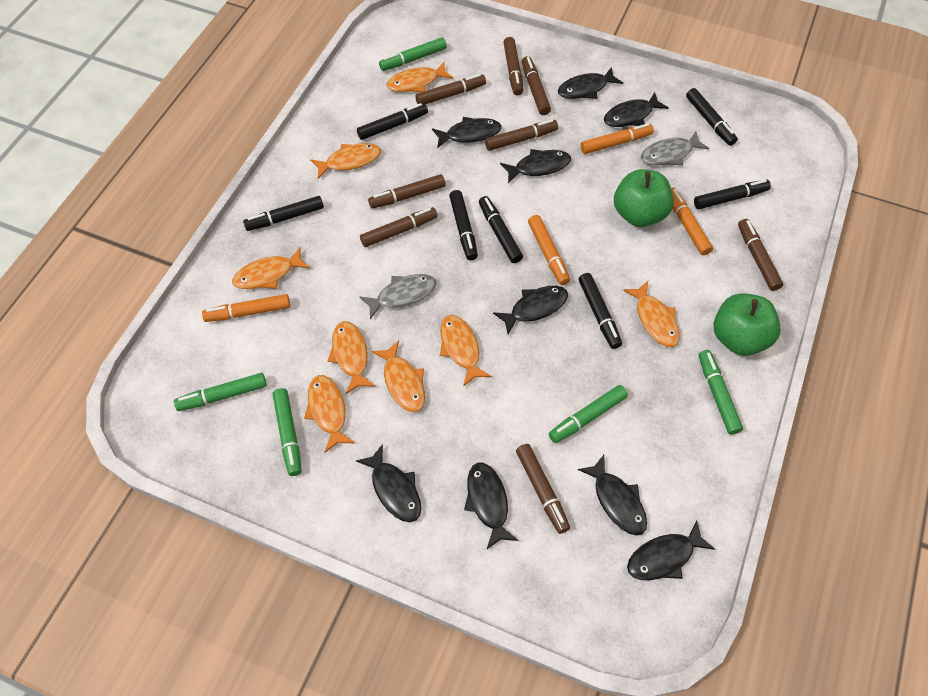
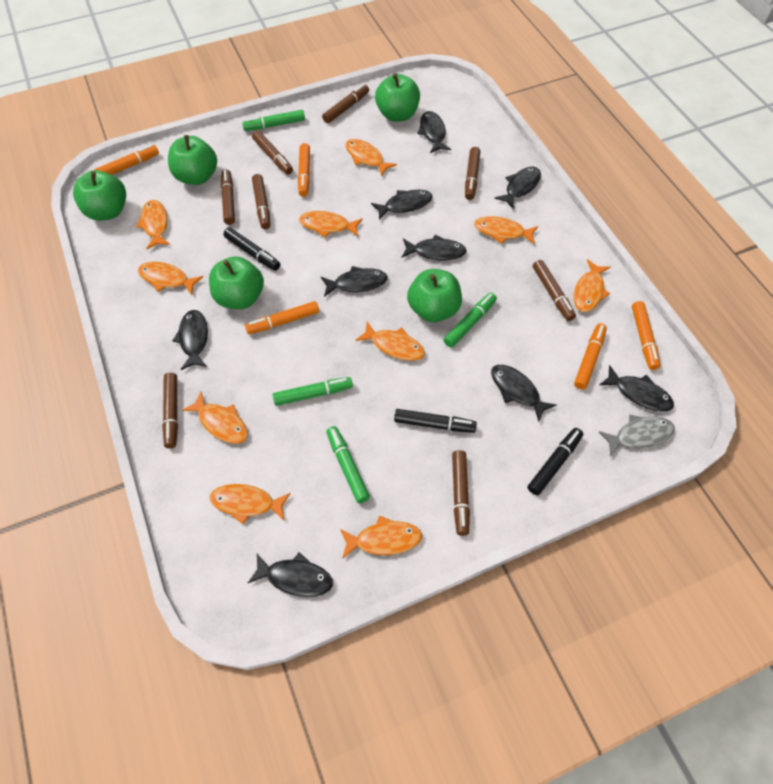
black marker: [243,196,324,231] [357,103,428,140] [449,190,478,260] [479,196,523,263] [578,273,622,349] [686,88,738,146] [694,179,771,209] = 7 -> [223,227,280,271] [394,409,477,433] [528,428,583,495] = 3
green apple: [614,169,674,227] [714,293,781,356] = 2 -> [73,170,126,221] [168,135,217,185] [209,256,264,309] [375,73,420,122] [407,269,462,322] = 5
green marker: [174,373,267,411] [273,388,302,476] [379,37,447,71] [549,385,628,443] [699,350,743,435] = 5 -> [242,110,305,131] [272,377,353,406] [326,426,370,503] [444,293,497,348] = 4
grey fish: [359,274,437,319] [641,131,709,166] = 2 -> [599,415,675,457] = 1
orange fish: [232,247,310,289] [304,375,355,453] [310,143,381,179] [328,321,375,394] [372,340,425,412] [387,62,453,92] [440,315,491,387] [623,281,680,347] = 8 -> [136,200,170,249] [138,262,203,295] [182,392,248,444] [210,484,291,524] [299,211,363,238] [340,515,422,559] [345,139,397,177] [355,322,425,361] [474,216,538,244] [573,259,611,312] = 10
orange marker: [202,294,290,322] [528,215,570,285] [581,123,654,154] [671,188,713,255] = 4 -> [94,145,159,175] [245,301,319,334] [298,143,310,197] [574,323,607,390] [632,301,660,370] = 5

